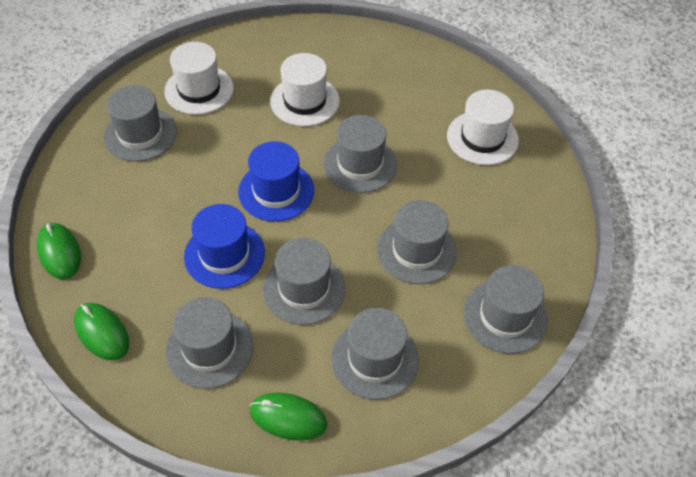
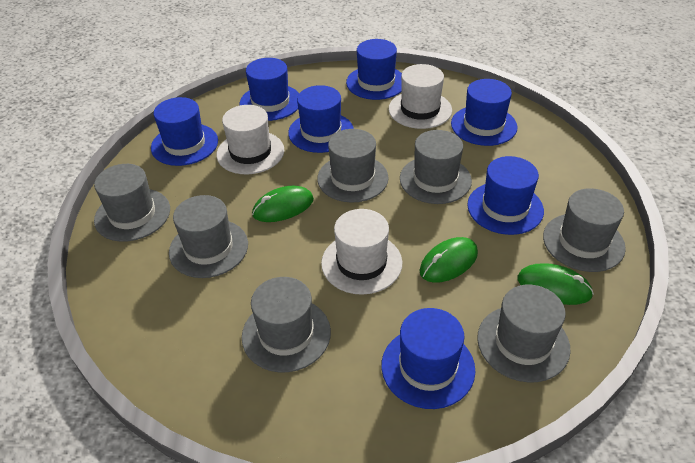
blue hat: [184,204,265,289] [238,141,314,222] = 2 -> [151,97,218,166] [239,58,299,121] [288,85,354,153] [346,39,402,100] [381,308,475,409] [451,79,517,146] [467,156,544,235] = 7

